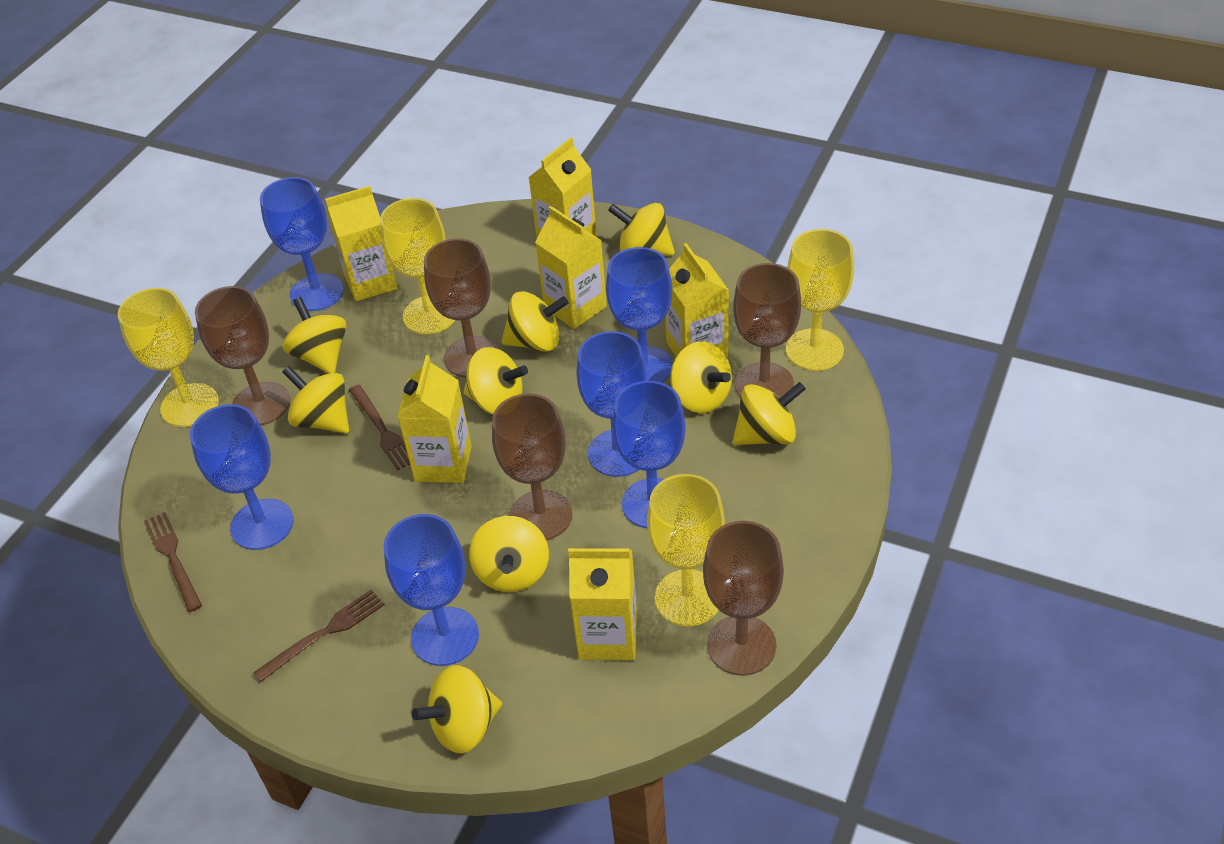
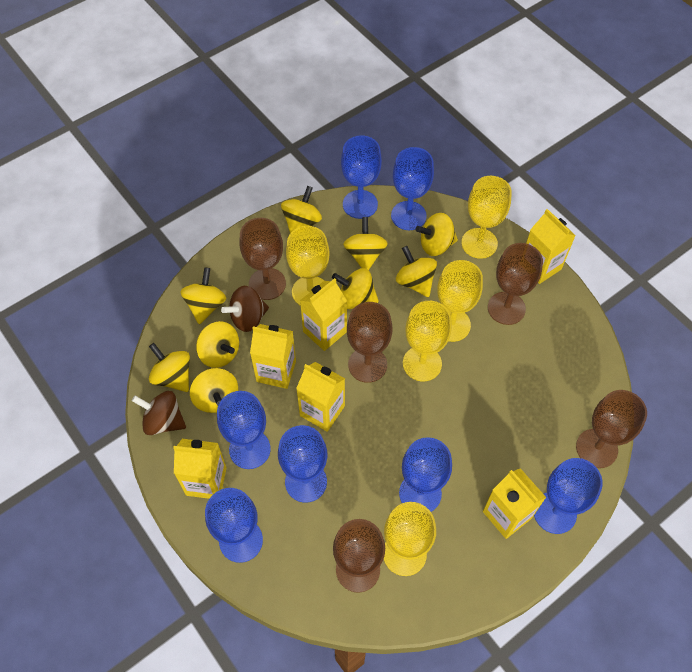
blue goblet: [190,404,294,550] [260,177,344,311] [384,514,479,666] [576,331,647,477] [606,247,673,383] [612,381,685,529] = 6 -> [205,488,263,563] [217,391,271,469] [278,425,327,503] [341,136,382,219] [391,147,434,230] [399,437,452,512] [534,458,603,534] = 7
brown fork: [144,512,202,612] [253,589,385,682] [349,385,410,470] = 3 -> none = 0
brown spinning top: none = 0 -> [132,391,186,435] [221,286,269,332] = 2
yellow goblet: [118,288,219,427] [380,198,455,334] [647,474,725,626] [786,229,854,371] = 4 -> [286,226,330,306] [384,502,436,576] [403,301,452,381] [437,260,483,342] [461,176,512,259] = 5

